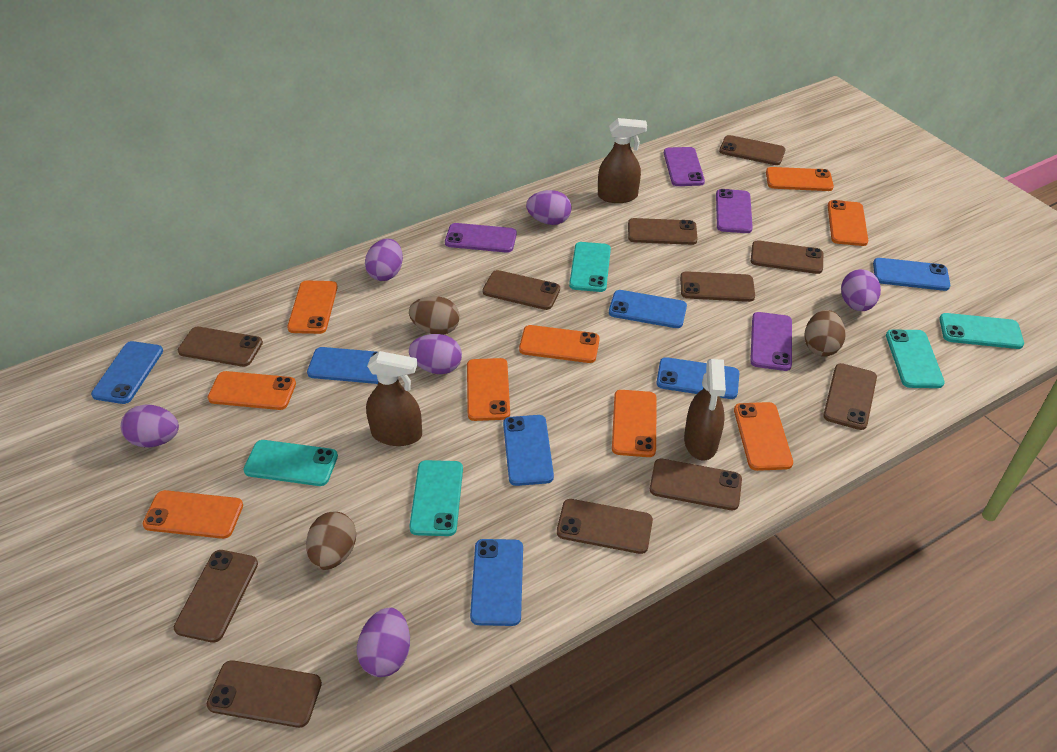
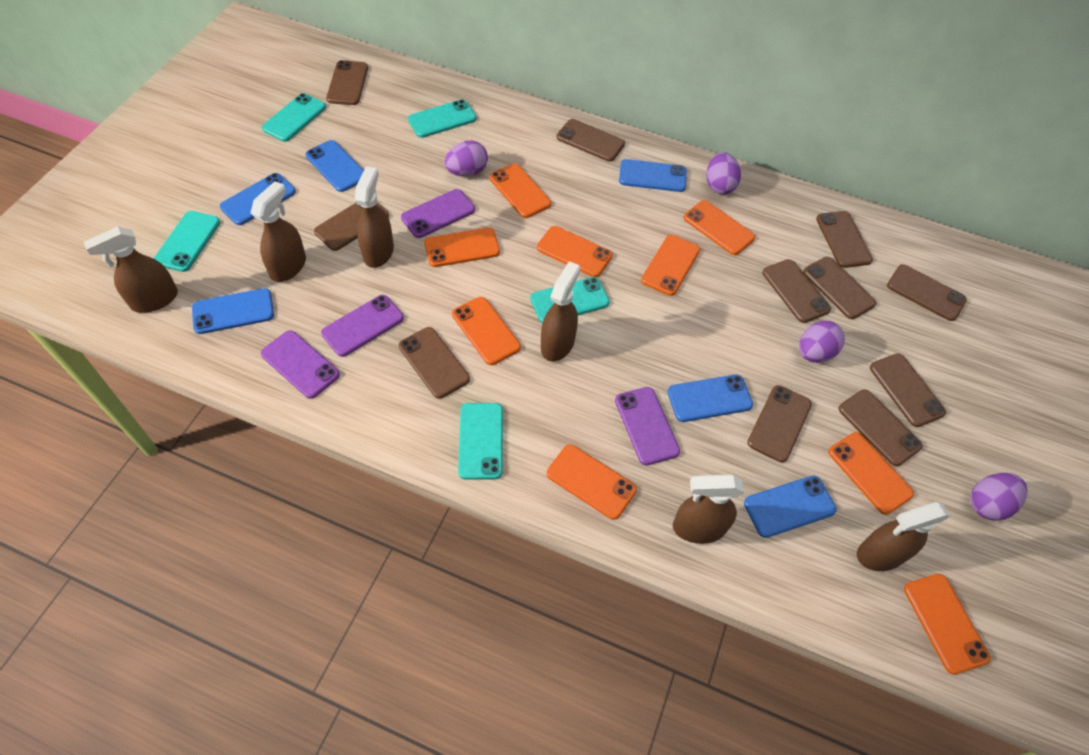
blue phone: [91,341,163,404] [307,347,378,384] [470,539,523,626] [503,415,554,486] [609,290,687,328] [656,357,739,399] [873,258,950,291] = 7 -> [192,288,274,334] [220,173,296,225] [305,140,364,192] [619,159,687,192] [667,375,753,422] [744,475,837,538] = 6
brown egg: [306,512,356,570] [409,296,460,335] [804,310,846,357] = 3 -> none = 0
brown spray bottle: [366,351,422,446] [598,118,647,203] [684,359,726,461] = 3 -> [84,227,178,313] [251,181,306,282] [355,166,394,268] [541,261,580,361] [673,474,744,544] [857,502,951,571] = 6
purple egg: [121,404,179,448] [357,608,410,677] [365,239,403,281] [409,334,462,374] [526,190,571,225] [841,269,881,311] = 6 -> [445,141,488,177] [706,152,741,194] [799,321,845,363] [970,473,1027,521] = 4

